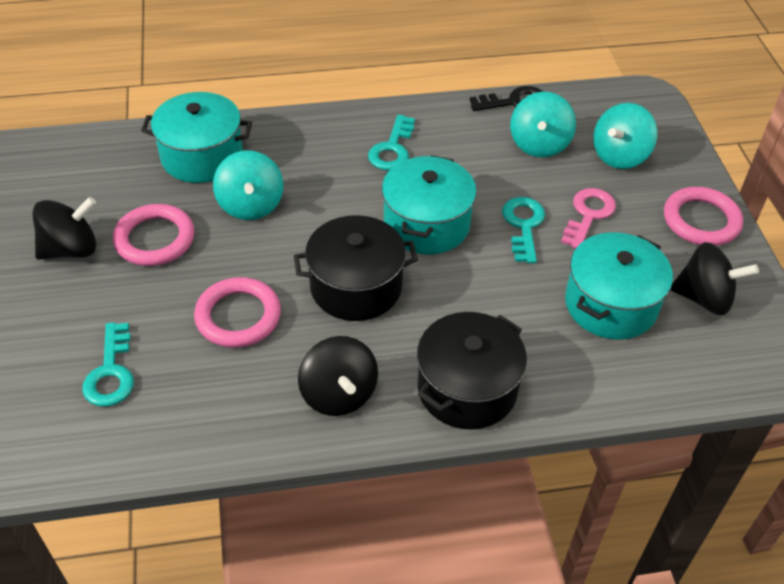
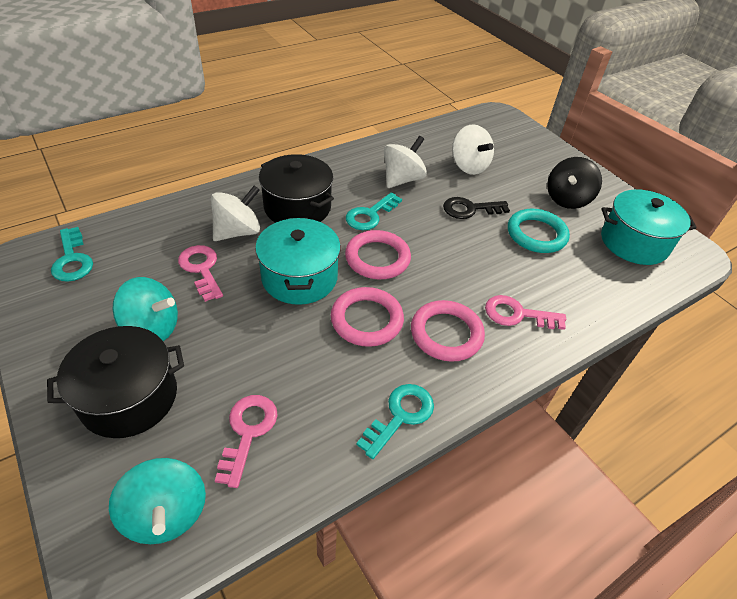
black spinning top: [33,197,96,260] [298,336,378,416] [671,242,759,316] = 3 -> [547,157,602,209] = 1
pink key: [561,188,616,249] = 1 -> [178,245,223,302] [215,395,278,488] [485,295,566,330] = 3
turquoise pot: [141,92,252,183] [382,155,477,254] [565,232,673,339] = 3 -> [255,218,341,305] [601,189,696,265] = 2
turquoise ring: none = 0 -> [508,209,570,253] = 1
turquoise spinning top: [213,151,283,220] [510,92,576,158] [593,103,657,169] = 3 -> [109,458,206,544] [113,277,178,341] = 2
white spinning top: none = 0 -> [211,185,260,241] [384,136,427,188] [452,124,494,175] = 3

